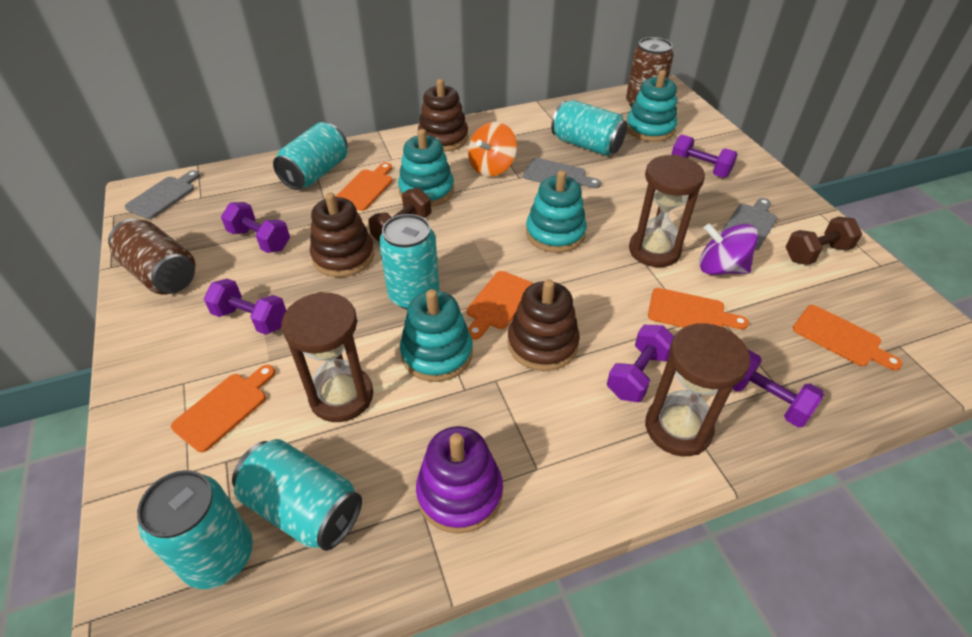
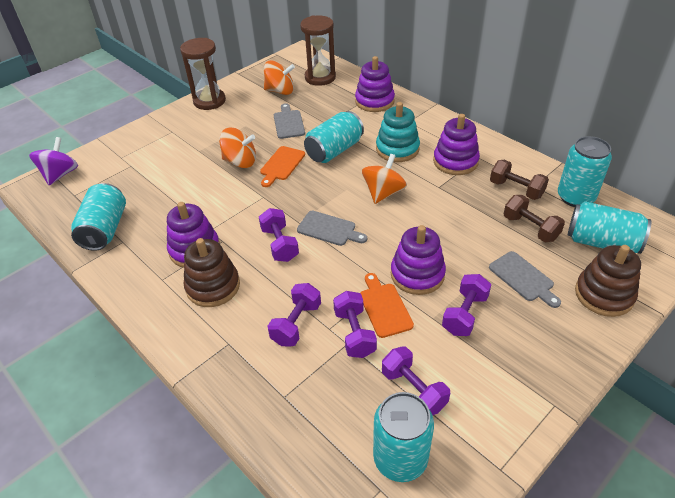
brown can: [108,219,195,295] [626,37,674,108] = 2 -> none = 0
brown hourglass: [281,292,373,422] [629,155,705,267] [645,323,750,456] = 3 -> [180,38,226,110] [300,15,336,86] = 2
brown stacking toy: [310,192,374,277] [418,79,468,152] [508,279,580,371] = 3 -> [184,238,240,307] [575,245,641,317] = 2
orange cutting board: [171,365,275,452] [335,162,393,211] [467,271,533,339] [648,288,749,329] [793,305,903,370] = 5 -> [260,146,305,187] [360,273,414,338] = 2
orange spinning top: [468,122,517,177] = 1 -> [219,128,256,168] [264,60,295,95] [362,154,407,204] = 3
purple stacking toy: [416,426,503,534] = 1 -> [167,202,220,268] [355,56,395,112] [391,225,446,295] [433,114,480,175] = 4
turquoise stacking toy: [398,129,454,207] [400,289,473,382] [526,170,587,253] [627,70,677,142] = 4 -> [376,102,420,162] = 1

